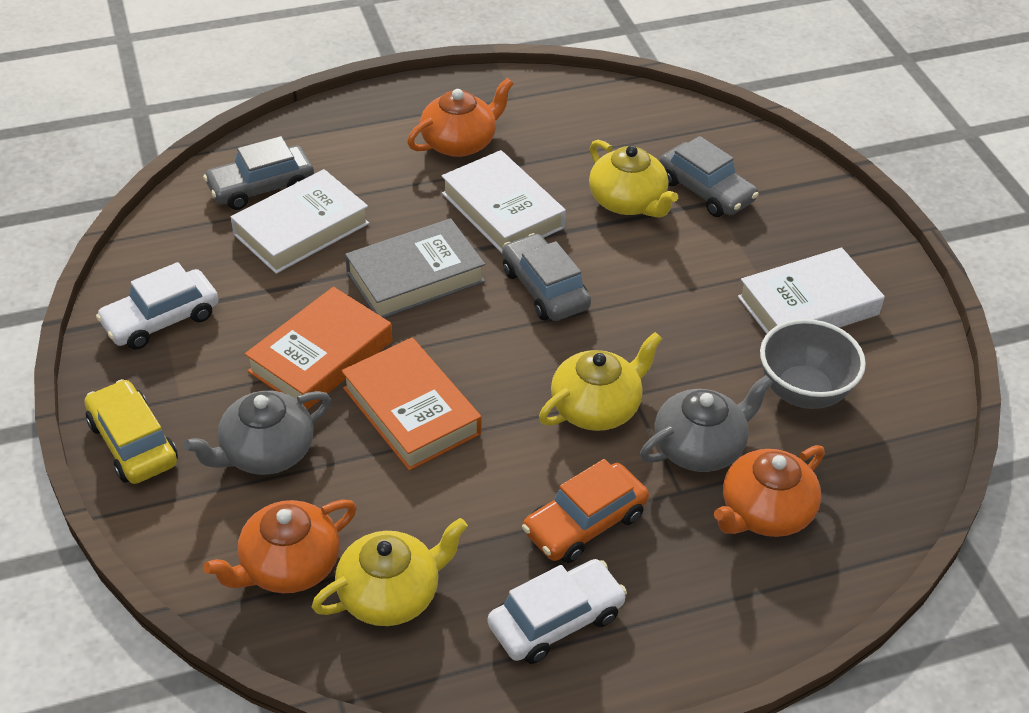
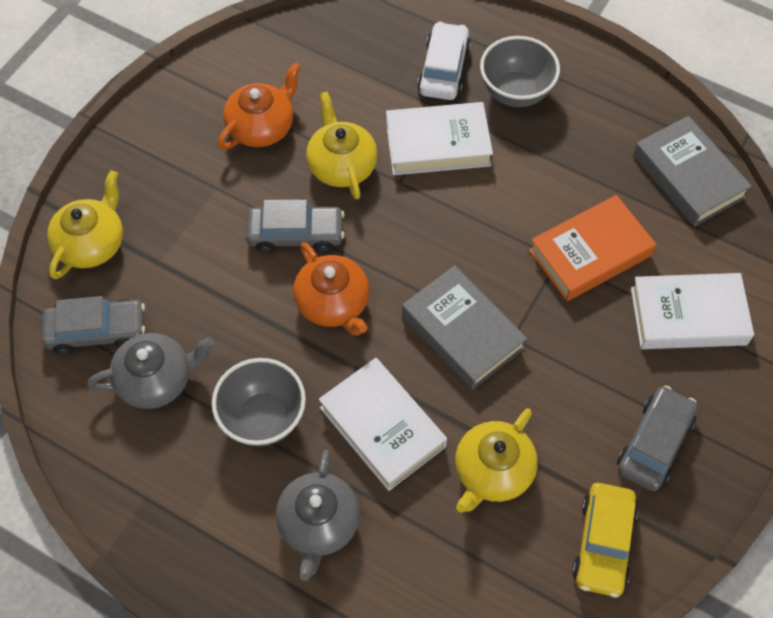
grey book: [345,218,485,318] = 1 -> [402,266,527,389] [633,116,752,227] = 2
grey bowl: [760,319,866,409] = 1 -> [212,358,306,446] [480,36,560,107] = 2
orange book: [245,287,392,410] [341,338,481,471] = 2 -> [529,195,656,301] = 1
orange car: [522,459,649,563] = 1 -> none = 0
orange teapot: [203,499,357,593] [407,78,514,157] [714,445,825,537] = 3 -> [217,62,301,150] [293,242,369,336] = 2
white car: [96,262,219,349] [488,559,627,664] = 2 -> [417,22,471,100] = 1

